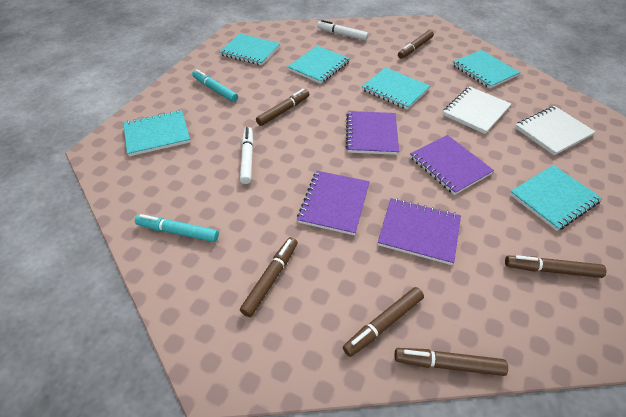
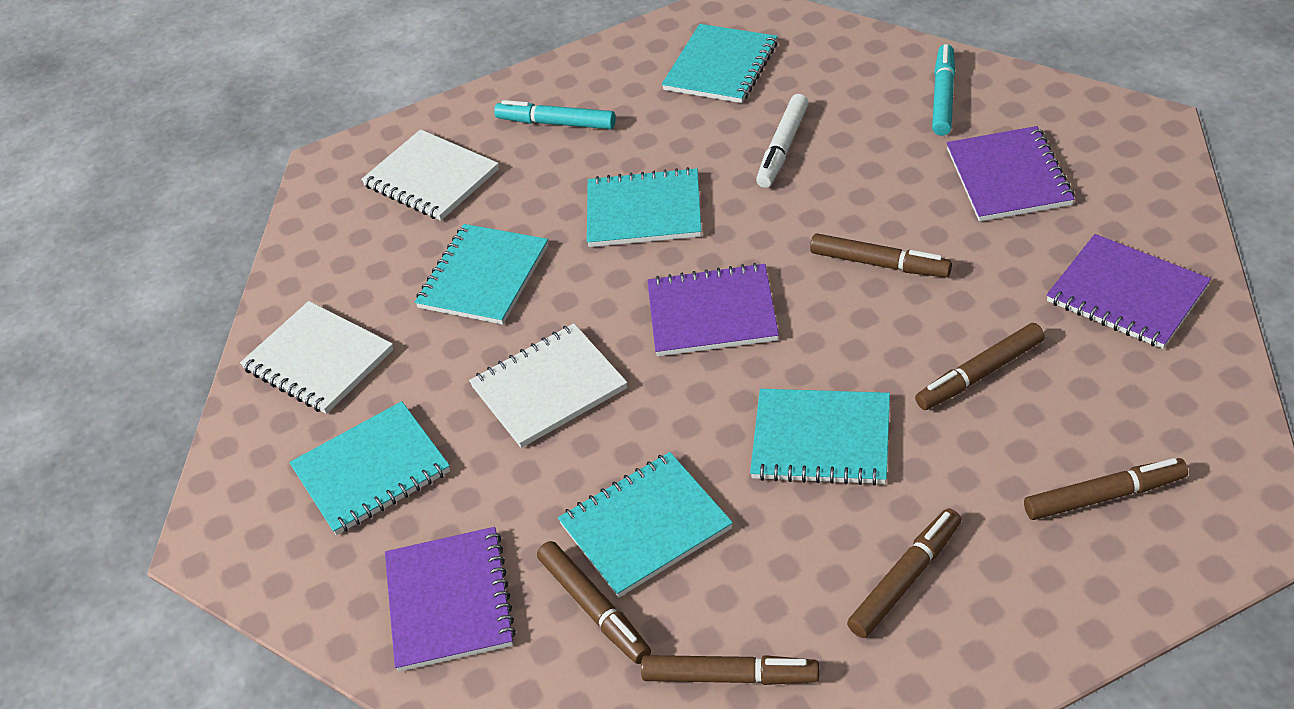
white marker: [240,127,253,184] [317,20,369,41] = 2 -> [756,94,809,188] = 1
white notebook: [443,86,511,134] [515,106,596,155] = 2 -> [240,301,394,414] [361,129,499,221] [469,323,627,448] = 3

